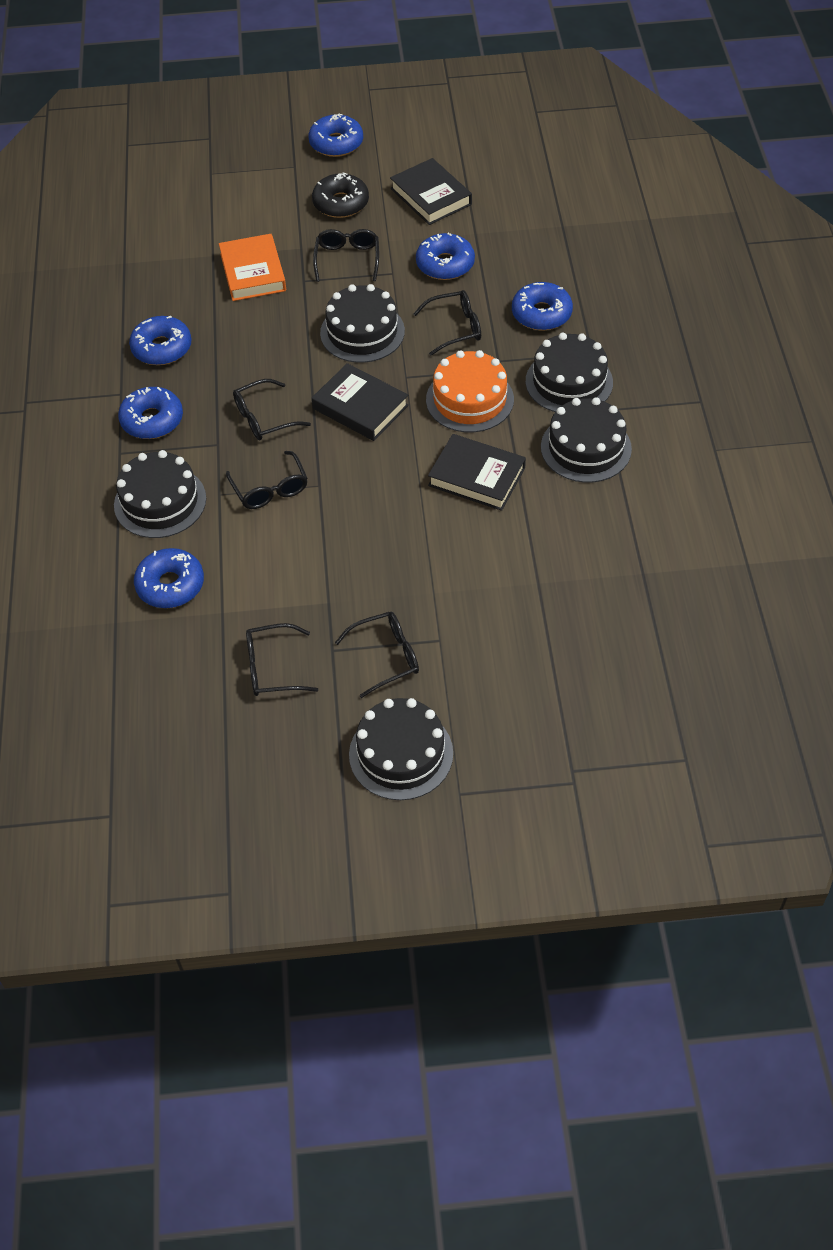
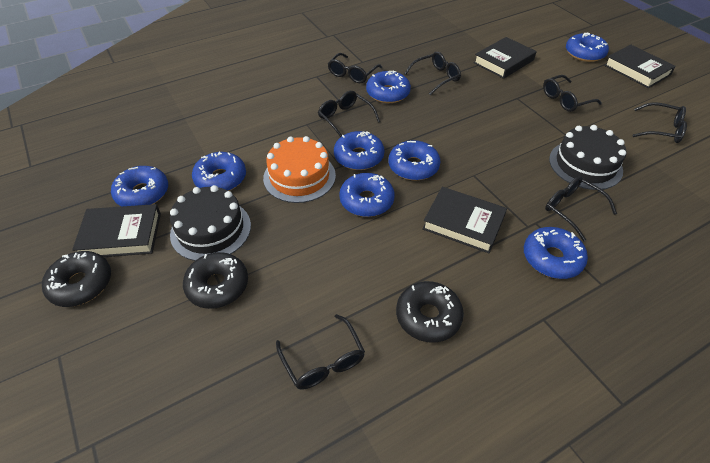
black book: [312,363,409,441] [390,158,472,225] [428,434,526,511] = 3 -> [72,204,161,257] [422,187,507,253] [474,37,537,79] [604,45,676,88] = 4
black cake: [114,450,206,538] [320,284,405,363] [349,698,453,800] [525,333,613,412] [541,397,632,483] = 5 -> [170,185,251,261] [549,125,626,190] = 2
black donut: [312,173,369,218] = 1 -> [42,251,111,307] [183,252,248,309] [396,281,464,343] = 3
black glasses: [226,451,308,509] [233,379,311,440] [246,623,318,696] [313,229,379,282] [335,612,419,698] [413,290,481,356] = 6 -> [276,314,365,390] [318,91,380,137] [328,53,382,83] [404,52,461,95] [543,75,602,112] [545,176,617,241] [633,102,687,143] = 7
blue donut: [118,387,183,439] [129,315,191,365] [134,548,204,608] [308,113,363,157] [416,233,475,280] [512,282,573,330] = 6 -> [111,166,168,206] [192,152,246,191] [334,131,384,170] [339,173,395,217] [366,70,411,103] [388,140,440,181] [524,227,588,279] [566,32,609,62] = 8
orange book: [219,234,286,301] = 1 -> none = 0

